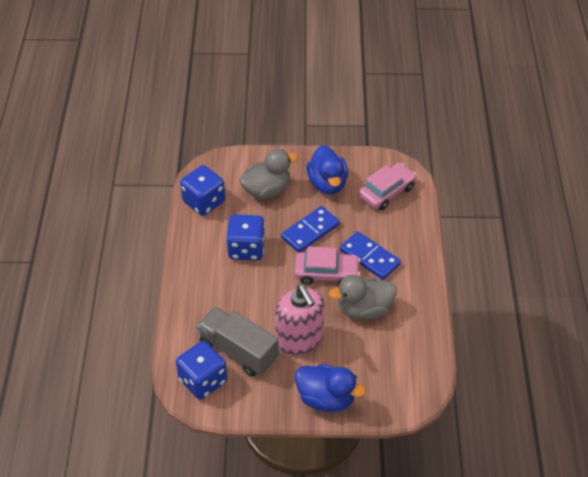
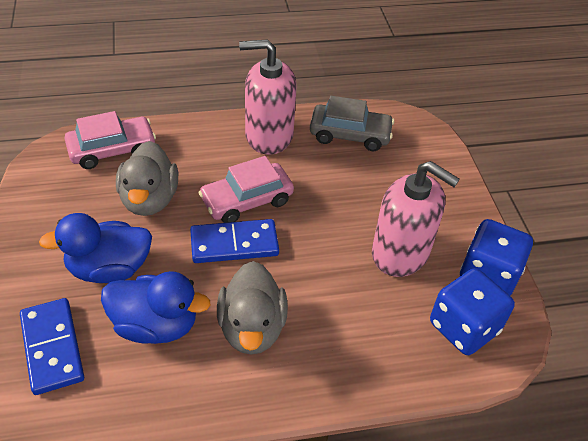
blue dice: [176,341,227,400] [180,165,225,216] [226,214,265,261] = 3 -> [430,268,515,355] [460,219,533,296] = 2
grey car: none = 0 -> [310,96,394,151] = 1
grey truck: [197,307,279,377] = 1 -> none = 0
pink soap dispenser: [275,284,325,355] = 1 -> [239,39,296,155] [372,161,460,277] = 2

